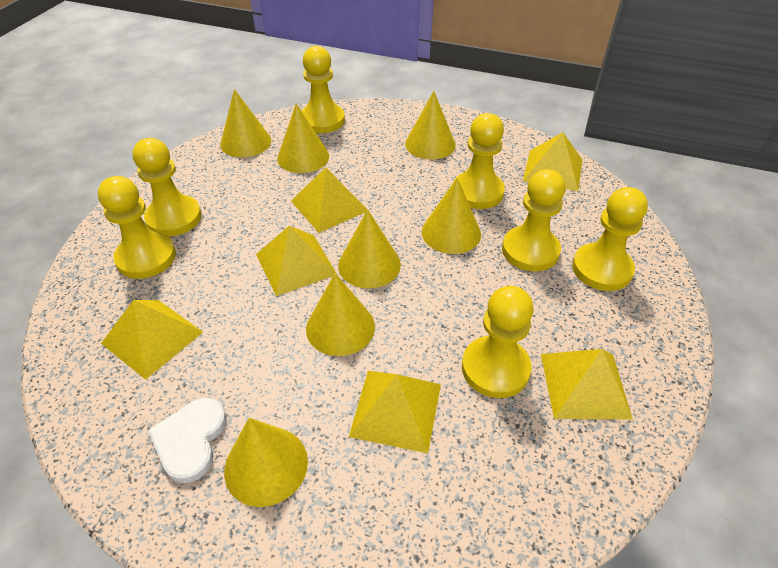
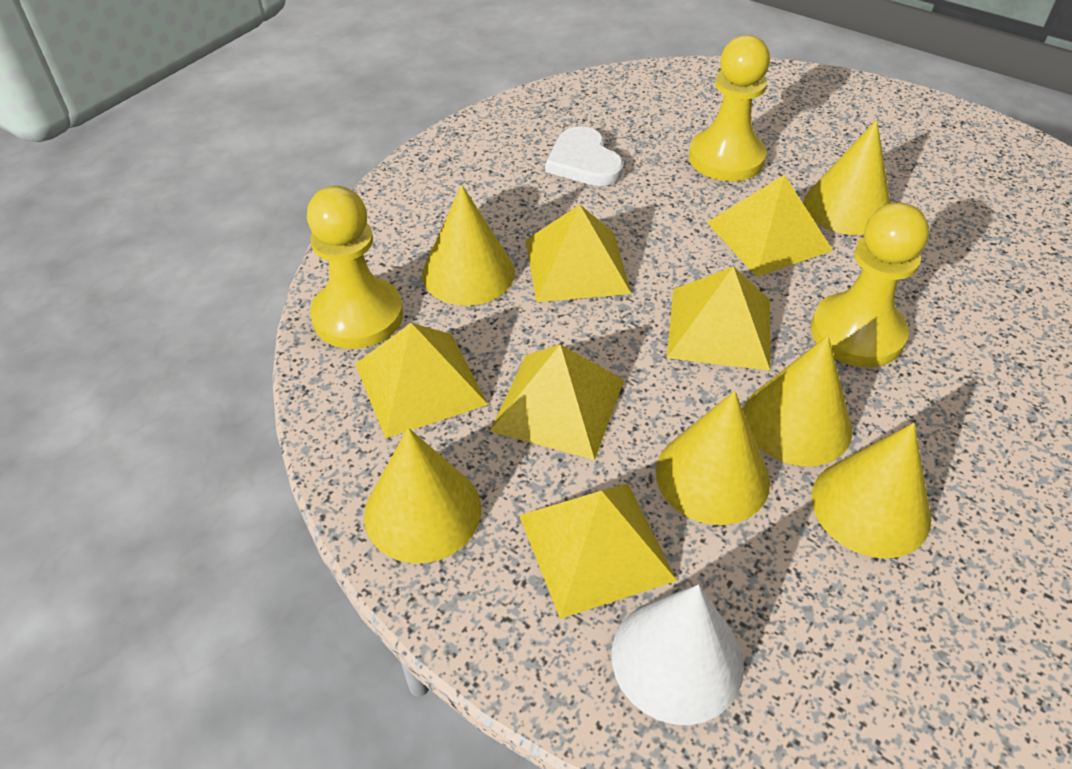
white cone: none = 0 -> [612,585,744,725] = 1
yellow cone: [220,89,271,158] [224,418,308,507] [277,103,329,173] [306,273,375,356] [338,209,401,288] [405,91,456,160] [422,177,481,254] = 7 -> [364,428,481,563] [422,185,515,306] [656,391,770,525] [743,335,852,466] [804,120,891,235] [811,423,931,558] = 6
yellow pawn: [98,176,176,279] [133,138,202,236] [302,46,345,133] [454,113,505,209] [462,286,534,398] [502,169,566,271] [572,187,648,291] = 7 -> [307,186,403,349] [689,35,770,181] [811,202,929,367] = 3

